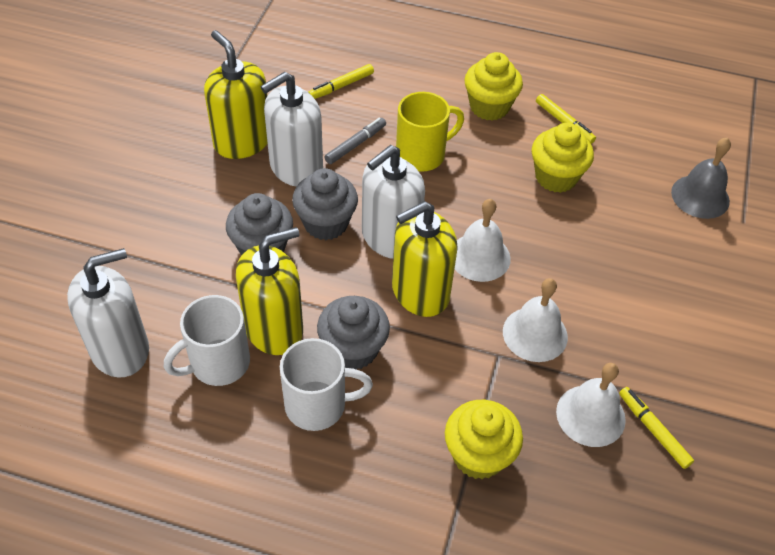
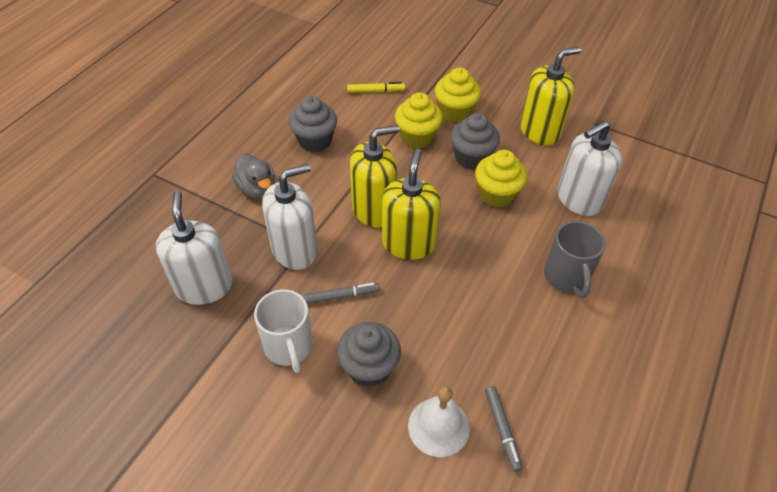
grey bell: [671,137,731,219] = 1 -> none = 0
grey duck: none = 0 -> [232,153,275,199] = 1
grey marker: [324,118,386,164] = 1 -> [304,283,380,304] [485,386,523,472] = 2
grey mug: none = 0 -> [544,221,605,298] = 1
white bell: [455,199,511,282] [503,278,568,362] [556,363,626,447] = 3 -> [408,386,470,457] = 1
white mug: [164,295,250,386] [280,338,373,431] = 2 -> [254,289,313,373] = 1
yellow marker: [308,64,374,99] [536,94,596,144] [619,387,694,469] = 3 -> [347,82,405,93] = 1
yellow mug: [396,92,464,172] = 1 -> none = 0

